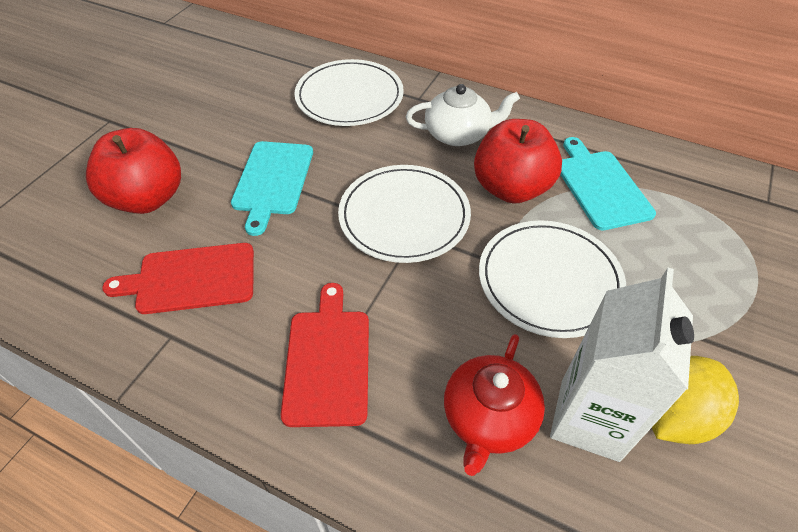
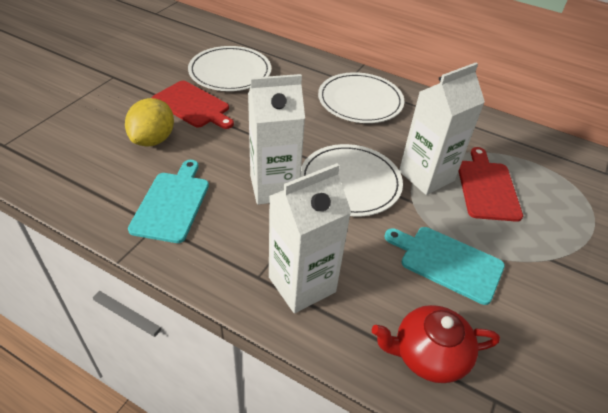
red apple: [86,128,181,214] [474,119,562,204] = 2 -> none = 0
white carton: [550,268,694,462] = 1 -> [248,74,305,205] [269,163,351,313] [399,63,485,195] = 3
white teapot: [406,84,520,146] = 1 -> none = 0

